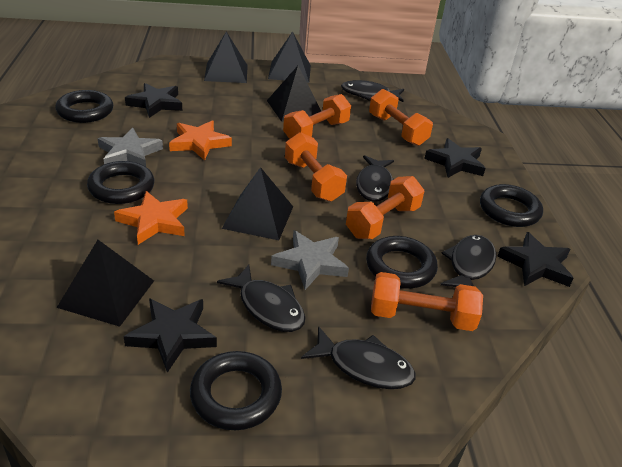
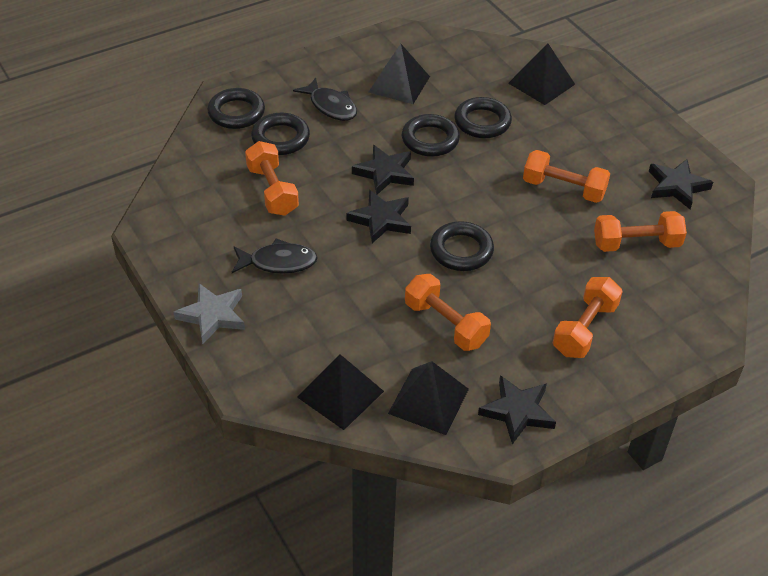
black fish: [217,264,306,332] [301,326,416,389] [341,80,404,102] [356,155,394,201] [440,235,496,287] = 5 -> [232,238,318,274] [293,78,357,121] = 2
black pyramid: [57,240,154,327] [204,32,248,83] [222,167,293,240] [267,66,321,122] [268,31,311,83] = 5 -> [297,354,384,430] [368,44,430,104] [388,361,469,435] [508,43,575,105] = 4
grey star: [97,128,163,167] [271,230,349,290] = 2 -> [174,283,245,344] = 1
orange star: [114,191,188,245] [169,121,232,160] = 2 -> none = 0

